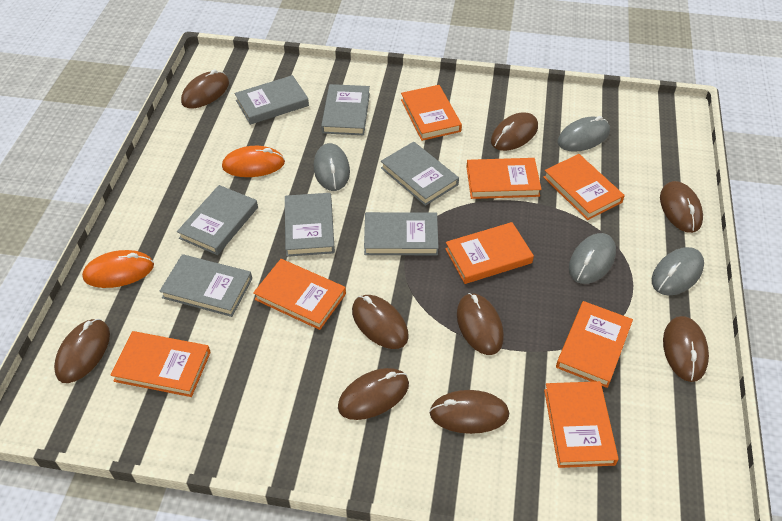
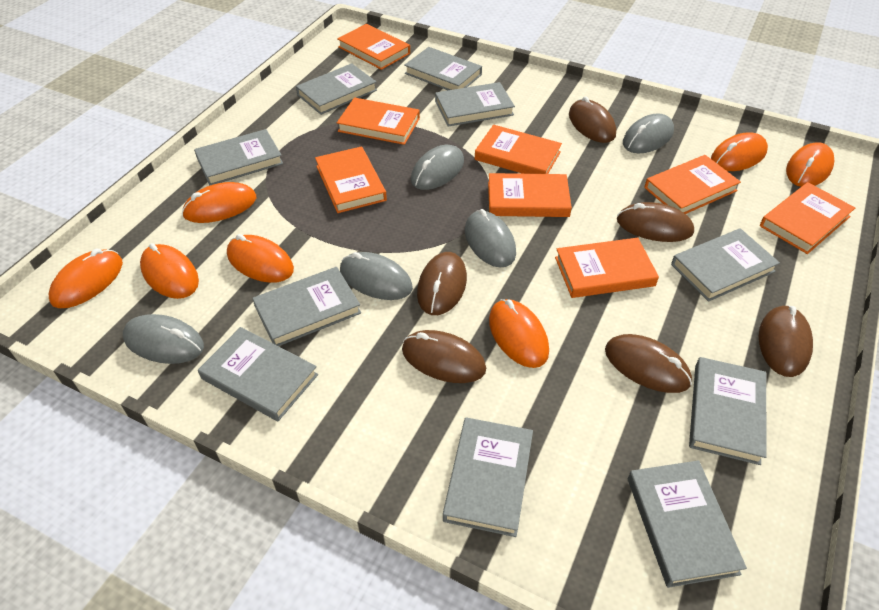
brown mouse: [54,319,110,383] [181,69,229,109] [338,368,409,420] [352,295,409,349] [429,390,509,434] [457,293,504,355] [491,112,538,151] [660,181,703,233] [663,316,709,382] = 9 -> [402,330,486,383] [417,252,467,315] [569,96,616,143] [605,334,692,393] [617,202,694,242] [759,305,813,377] = 6
grey book: [159,254,252,317] [177,185,258,255] [235,75,309,125] [285,193,335,257] [321,84,370,135] [364,212,439,255] [381,142,459,206] = 7 -> [194,129,283,186] [198,327,318,421] [252,267,361,346] [296,63,377,115] [404,47,482,90] [435,82,515,127] [443,417,533,537] [628,460,747,588] [671,228,780,302] [689,357,766,465] = 10
grey mouse: [314,143,350,191] [557,116,610,152] [569,233,616,284] [652,247,704,295] = 4 -> [123,314,204,364] [340,252,413,300] [411,145,464,190] [465,209,516,267] [623,113,674,153] = 5
orange mouse: [82,250,154,288] [222,146,285,177] = 2 -> [49,248,123,308] [140,243,199,299] [182,182,256,223] [227,234,294,283] [489,299,549,368] [711,132,768,171] [786,142,834,187] = 7

